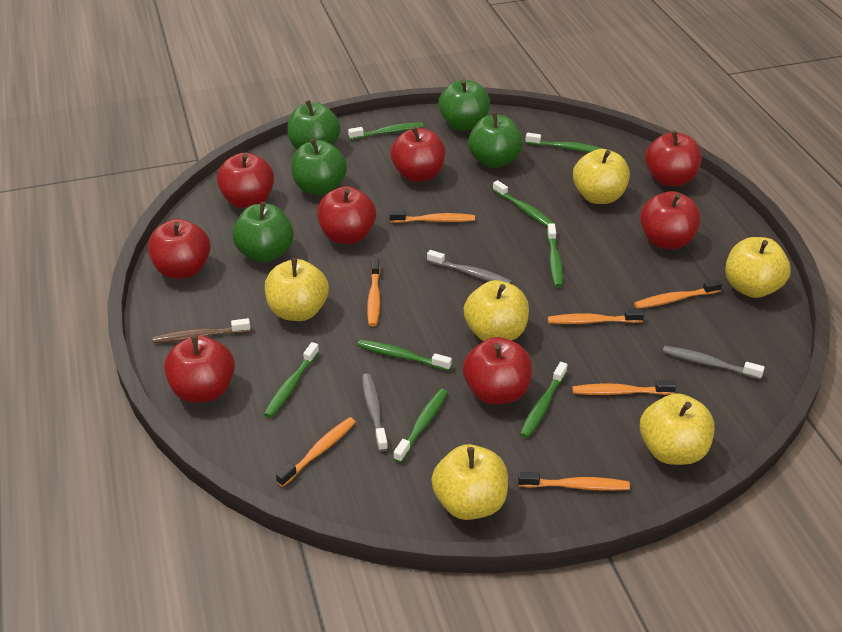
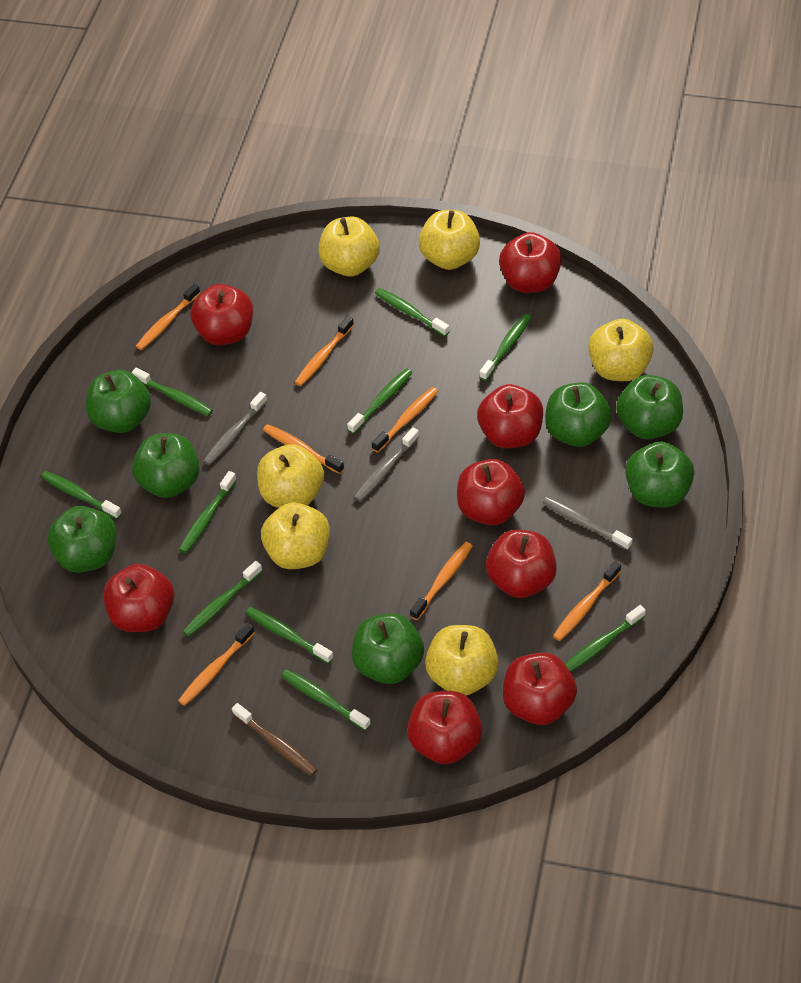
green apple: [232,202,294,263] [287,100,341,149] [291,139,347,195] [438,79,490,131] [468,112,523,168] = 5 -> [47,506,117,573] [86,370,151,433] [132,433,200,498] [352,613,424,684] [545,382,612,447] [616,375,683,439] [625,442,695,508] = 7
green toothbrush: [264,342,319,418] [348,122,424,140] [357,339,452,371] [393,389,448,463] [493,180,553,227] [520,362,567,438] [525,133,604,153] [547,223,563,287] = 8 -> [41,471,122,519] [132,368,213,416] [179,471,237,553] [183,561,262,637] [246,607,334,664] [281,669,371,731] [347,368,412,434] [375,288,450,336] [480,314,531,381] [565,605,646,672] = 10

